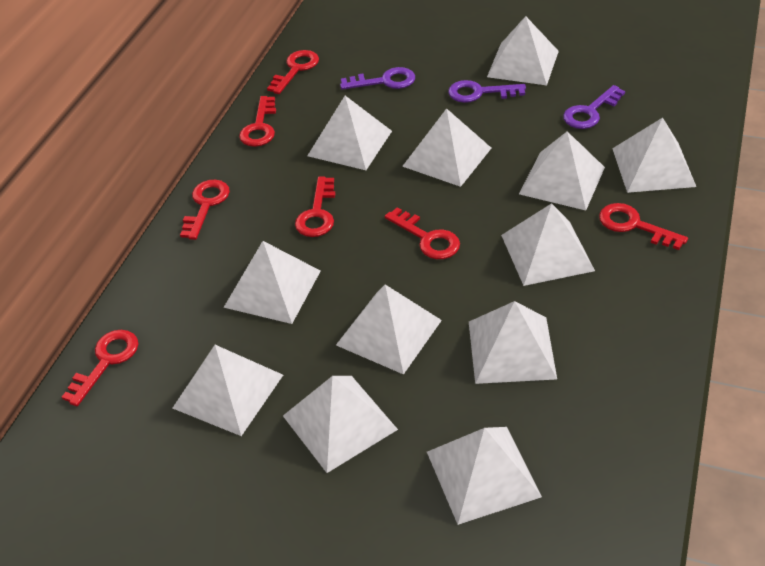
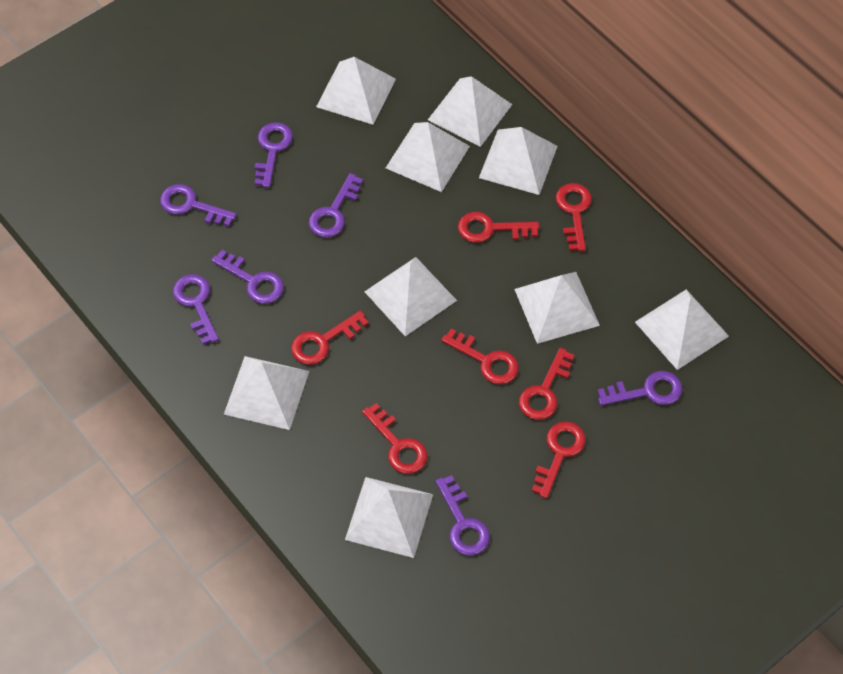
purple key: [340,67,415,90] [448,80,526,103] [563,85,625,129] = 3 -> [160,184,237,227] [173,274,219,345] [211,250,284,304] [254,122,293,188] [309,173,363,238] [436,475,490,556] [598,371,683,406] = 7
white pyramid: [173,345,283,436] [223,241,321,324] [283,376,398,473] [307,96,392,170] [336,285,442,375] [402,108,491,187] [427,427,542,525] [469,301,557,384] [487,16,559,85] [501,203,595,286] [519,131,605,210] [612,118,696,193] = 12 -> [224,356,309,430] [316,57,396,125] [345,477,433,558] [364,257,457,336] [386,122,470,192] [428,76,513,147] [479,127,558,195] [514,272,600,344] [635,289,729,370] = 9

